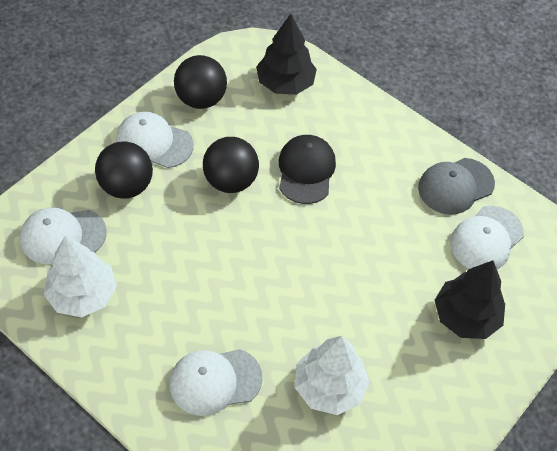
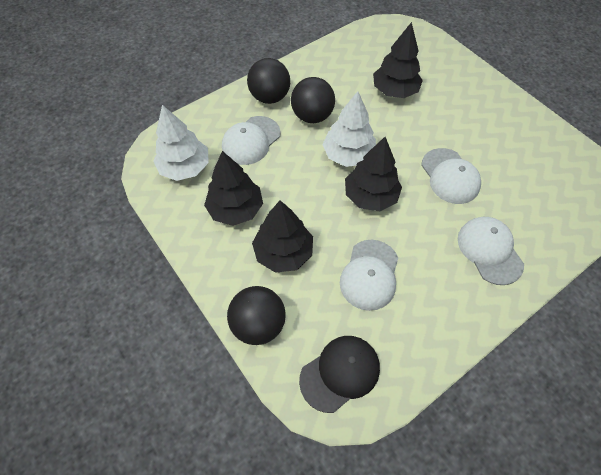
black tree: [256,14,317,94] [435,260,505,339] = 2 -> [204,151,263,226] [252,201,313,273] [345,137,402,211] [373,22,423,98] = 4
grey cap: [418,158,495,215] = 1 -> none = 0

